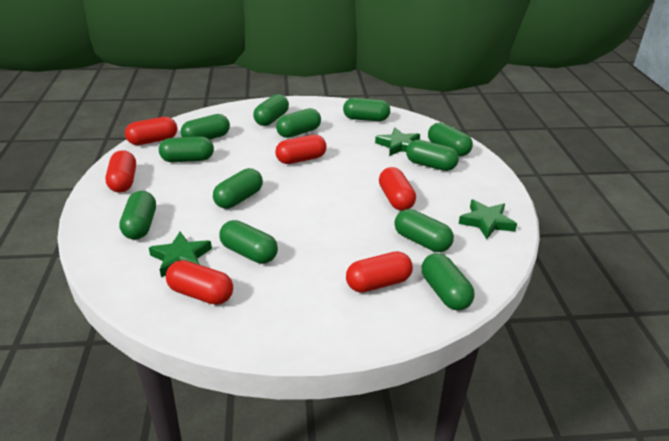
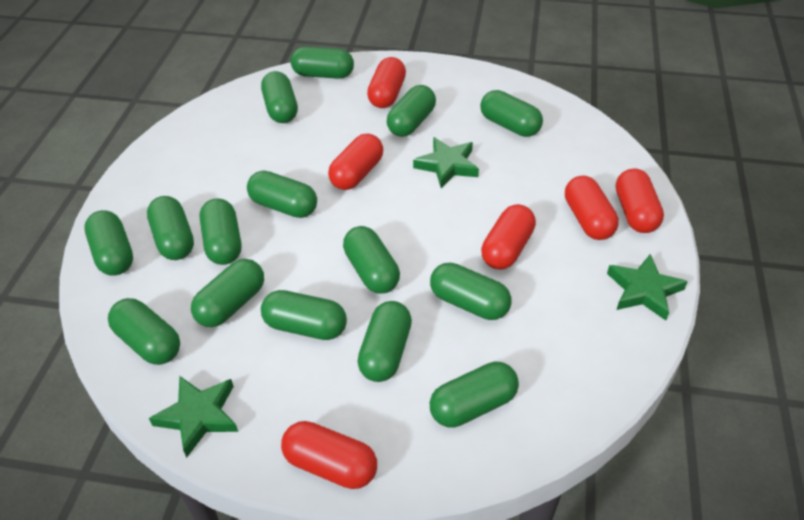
green capsule: [119,191,156,240] [159,136,214,162] [181,114,230,140] [213,168,263,209] [219,220,278,264] [253,94,289,126] [276,108,321,138] [343,98,390,121] [394,209,454,252] [406,140,459,171] [421,253,475,310] [428,123,473,156] = 12 -> [84,210,133,276] [108,298,180,365] [147,196,194,260] [191,259,264,327] [200,198,241,265] [247,171,317,218] [261,71,298,123] [261,290,347,340] [291,47,354,79] [343,226,400,294] [358,301,412,382] [387,85,436,137] [430,263,511,320] [430,361,519,428] [480,90,543,137] = 15

